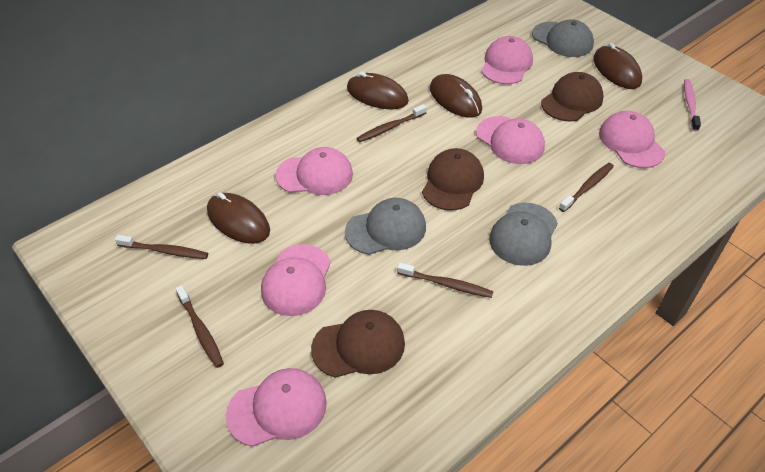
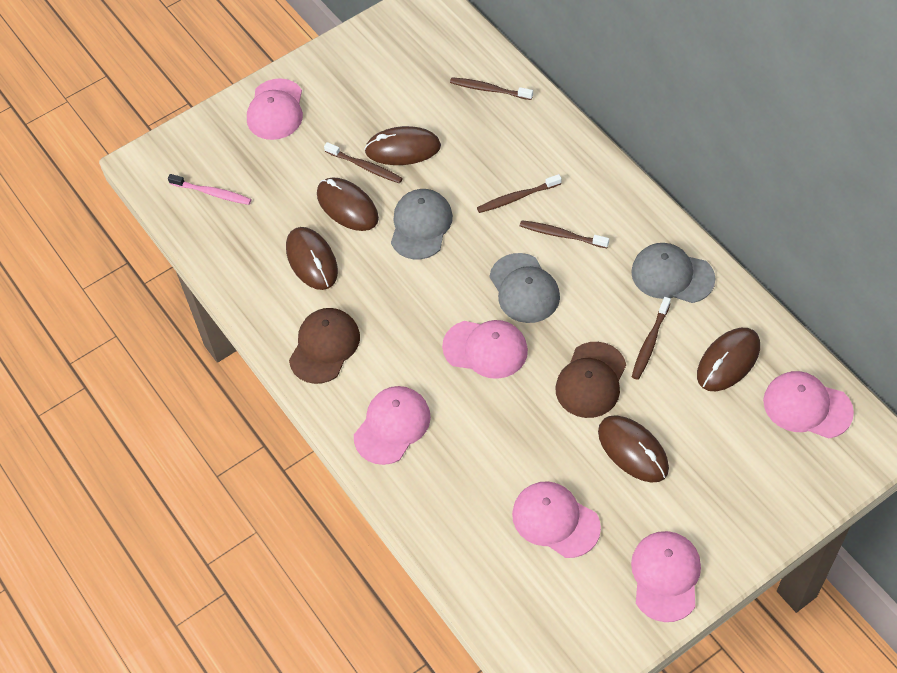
brown cap: [311,310,405,378] [422,148,484,211] [541,72,604,122] = 3 -> [289,308,360,384] [555,342,626,418] = 2
brown mouse: [207,192,270,244] [347,72,409,109] [430,74,482,117] [593,43,642,89] = 4 -> [286,227,338,290] [317,177,379,231] [364,126,441,165] [598,415,669,483] [697,328,760,391] = 5

